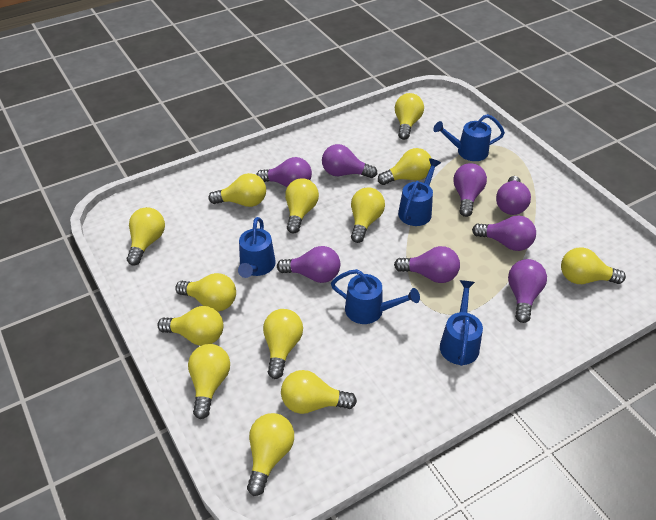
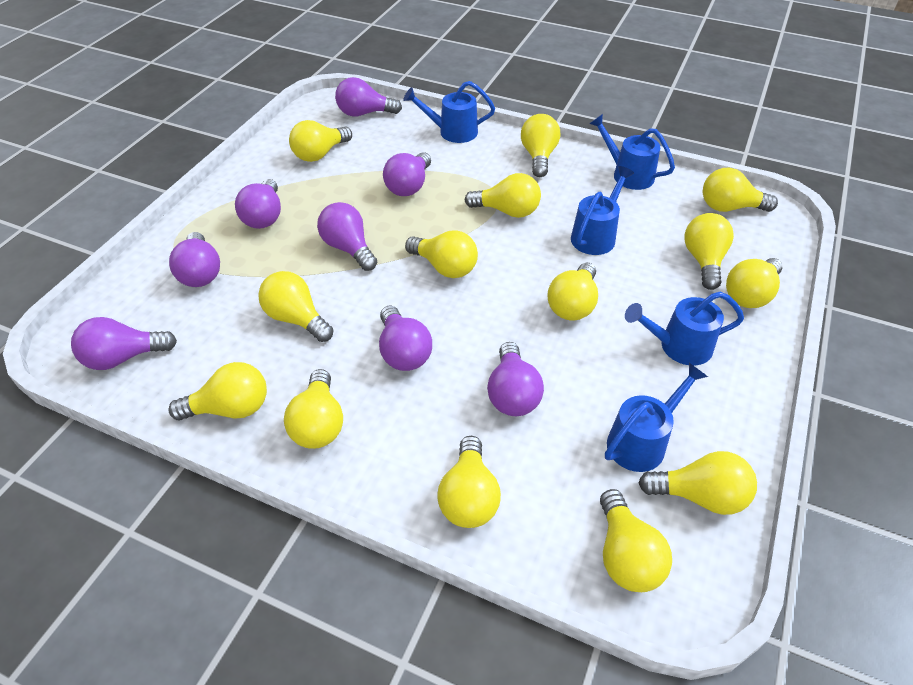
yellow light bulb: [127,207,165,266] [157,306,223,346] [175,273,236,311] [188,344,230,419] [208,173,266,207] [247,413,294,496] [263,309,303,379] [281,370,357,414] [285,178,319,234] [351,187,385,243] [378,148,432,185] [395,93,424,140] [561,247,626,284] = 13 -> [168,362,267,420] [258,271,333,342] [284,369,343,449] [289,120,352,162] [405,230,478,278] [437,436,501,528] [465,173,541,218] [521,114,560,177] [548,263,598,321] [600,489,672,592] [639,451,757,515] [684,213,734,290] [703,168,778,212] [726,258,783,308] = 14

